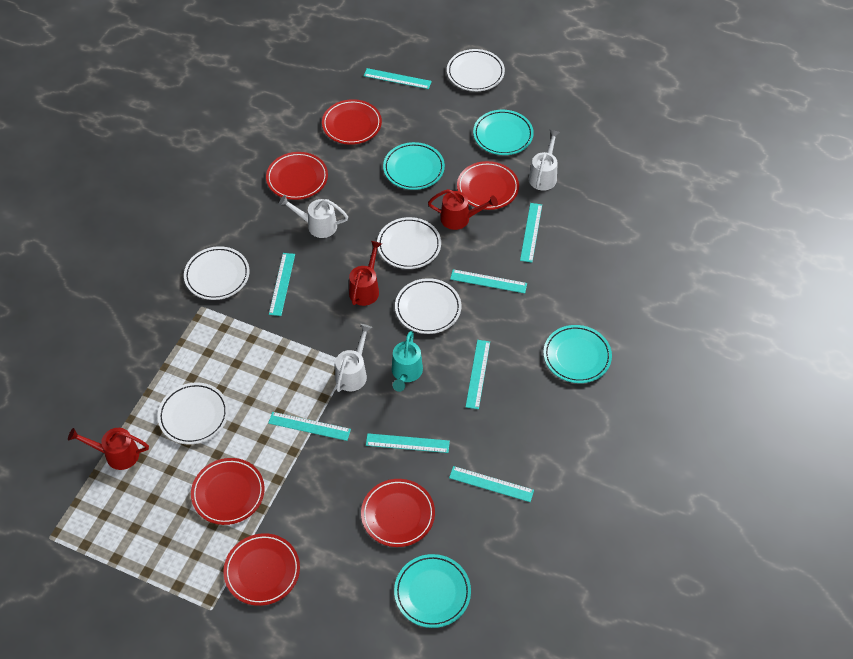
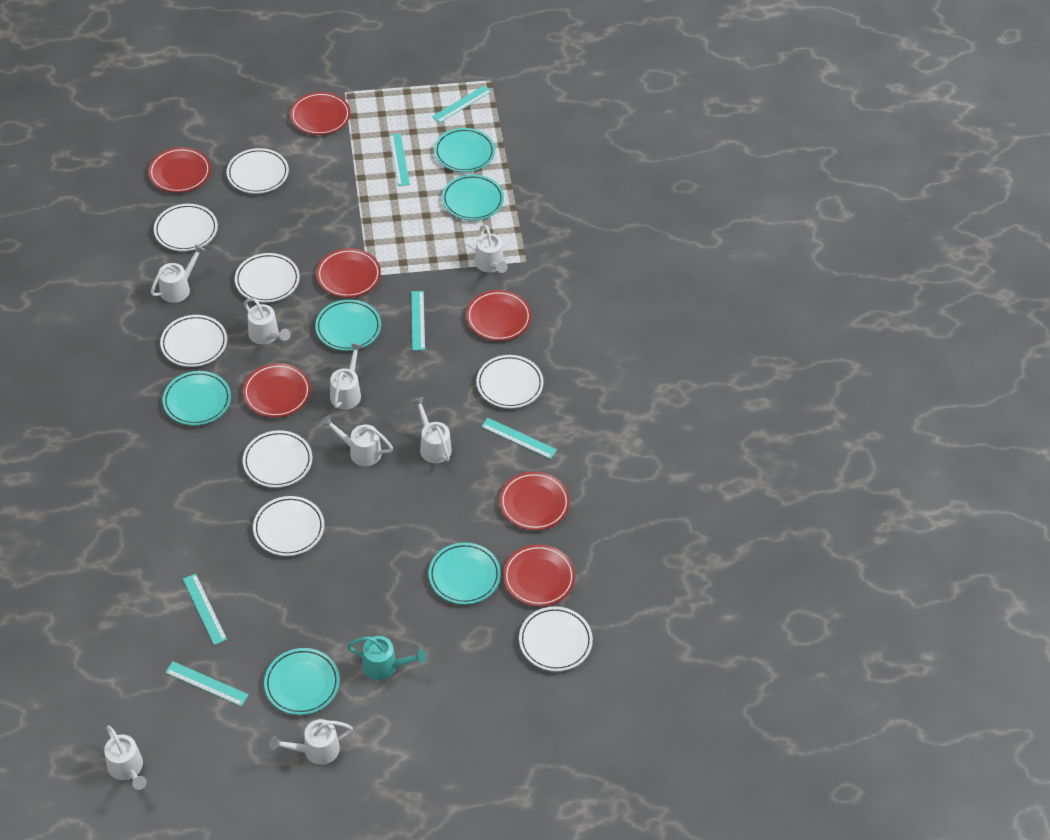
red plate: [191,458,265,525] [223,533,300,606] [266,152,328,200] [322,99,382,145] [361,479,435,547] [457,161,519,210] = 6 -> [148,147,211,193] [243,363,311,418] [290,92,351,135] [316,248,381,298] [466,290,531,341] [500,472,570,530] [503,544,575,607] = 7
red watering can: [68,428,149,470] [349,241,382,306] [428,189,498,230] = 3 -> none = 0
turquoise plate: [383,142,445,190] [394,554,471,628] [473,110,534,155] [543,325,612,383] = 4 -> [162,371,231,426] [264,648,340,715] [315,299,381,351] [428,542,501,605] [434,128,495,172] [442,174,504,221] = 6
turquoise ruler: [268,412,351,441] [269,253,295,316] [364,68,432,89] [366,433,450,453] [449,466,534,502] [450,269,527,293] [466,340,490,409] [520,203,542,263] = 8 -> [165,661,249,706] [183,574,227,645] [389,134,410,186] [411,291,425,350] [432,85,492,123] [481,418,557,459] = 6
white plate: [158,382,229,445] [184,246,250,300] [377,217,441,269] [395,278,461,334] [447,49,505,91] = 5 -> [154,204,218,251] [160,315,227,367] [227,148,289,194] [235,253,300,303] [243,430,312,488] [253,496,324,556] [476,355,544,408] [519,606,593,671] = 8
white watering can: [279,195,348,238] [335,324,372,392] [529,130,560,191] = 3 -> [104,725,147,790] [151,244,205,303] [244,298,291,344] [269,719,353,765] [321,415,393,466] [330,343,362,409] [413,397,452,463] [475,225,508,273] = 8

